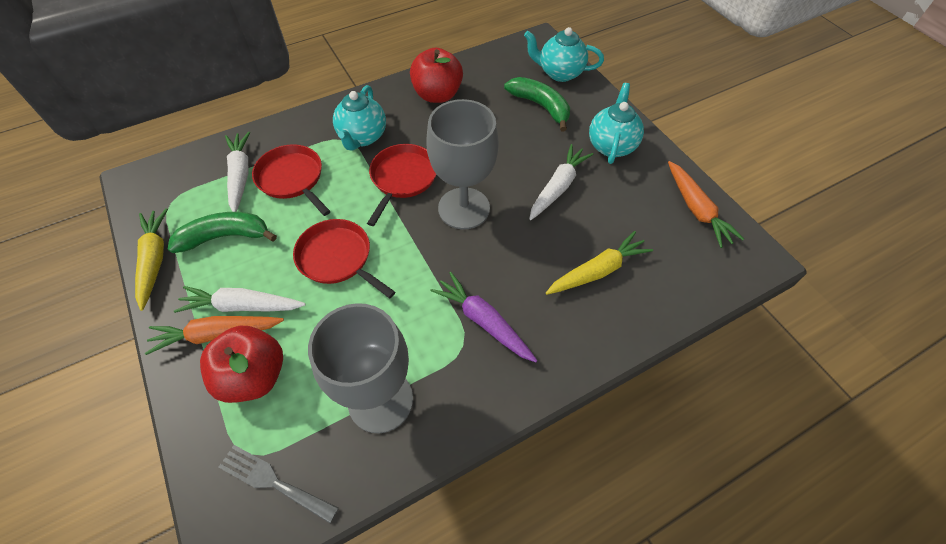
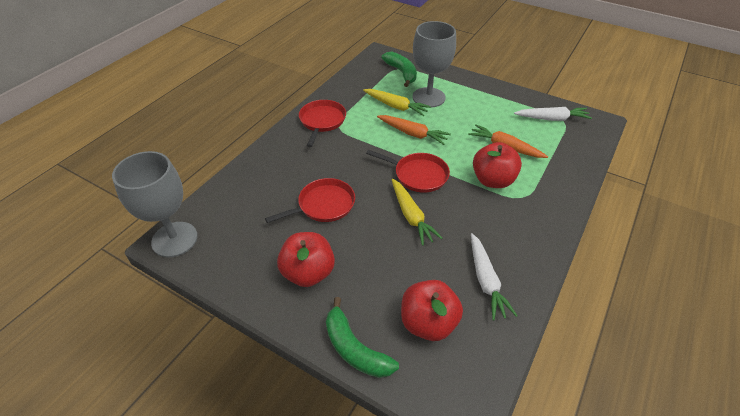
grey fork: [219,445,339,523] = 1 -> none = 0
purple carrot: [430,272,538,362] = 1 -> none = 0
red apple: [200,326,283,403] [410,48,463,103] = 2 -> [277,232,335,287] [401,280,463,341] [473,142,522,188] = 3
turquoise teapot: [333,85,386,151] [524,27,604,82] [589,83,644,164] = 3 -> none = 0
white carrot: [174,286,306,313] [225,132,250,212] [529,144,593,220] = 3 -> [471,233,518,321] [514,107,592,121] = 2

